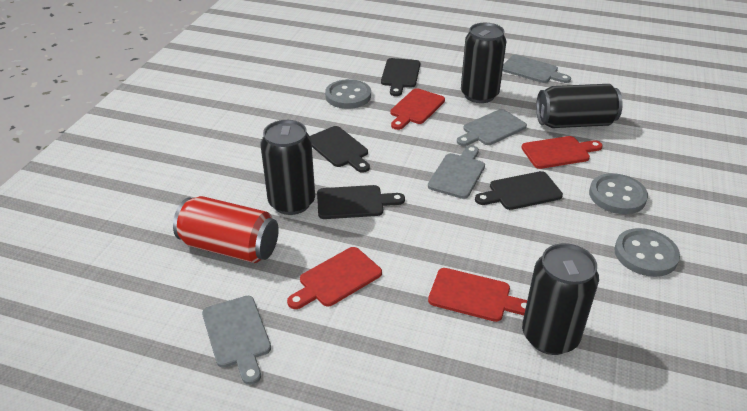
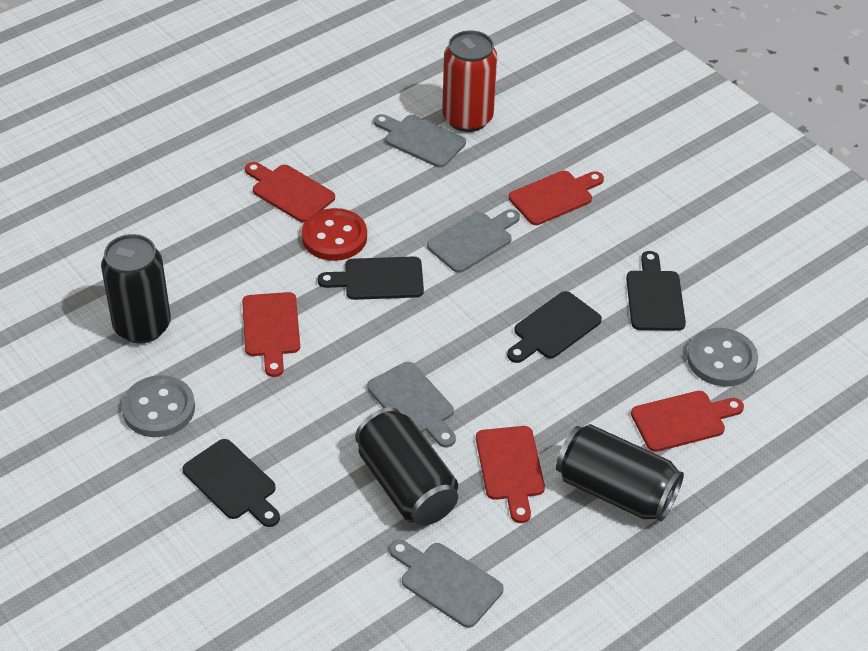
black can: [260,120,315,215] [461,23,506,103] [522,243,599,355] [536,84,623,128] = 4 -> [101,234,171,343] [355,407,458,526] [556,424,684,522] = 3
grey button: [325,79,371,109] [589,173,648,214] [614,228,680,277] = 3 -> [122,375,195,437] [687,328,758,386] = 2
red button: none = 0 -> [302,208,367,261] = 1
red cutting board: [287,247,382,309] [390,88,445,130] [428,268,527,322] [521,136,603,169] = 4 -> [242,292,300,377] [245,162,335,223] [476,426,545,523] [509,171,604,225] [631,391,744,452] = 5

